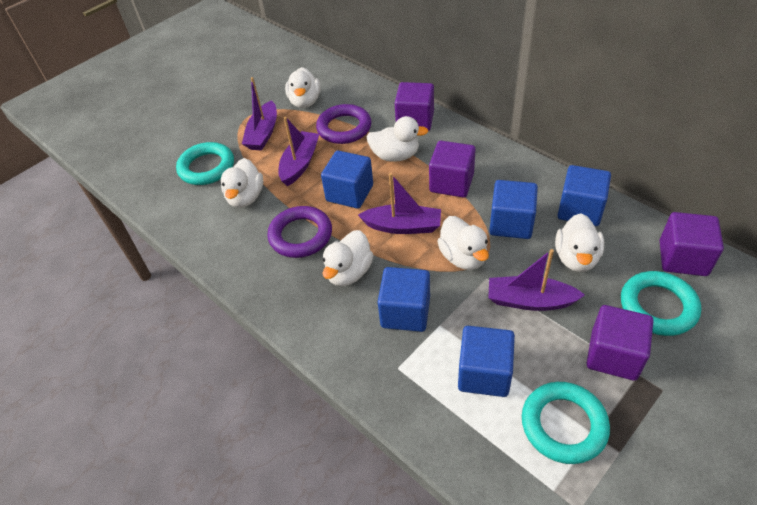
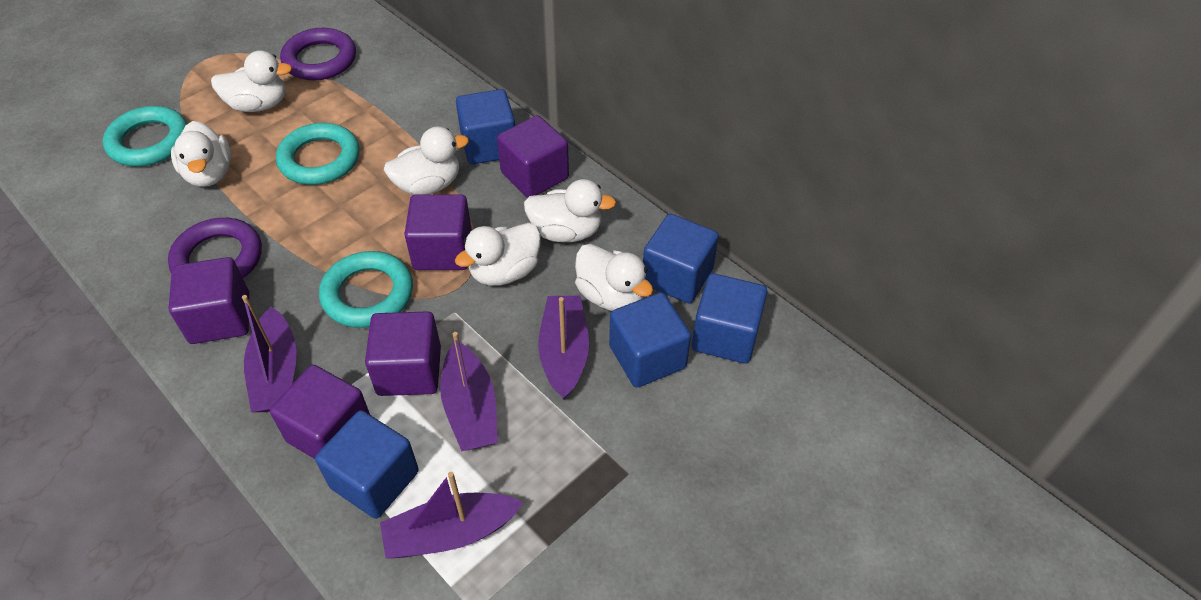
purple cube: [395,82,434,131] [429,141,476,198] [586,305,653,381] [660,212,724,276] = 4 -> [169,257,249,344] [270,365,370,459] [365,311,441,396] [404,194,472,270] [497,115,569,198] = 5

